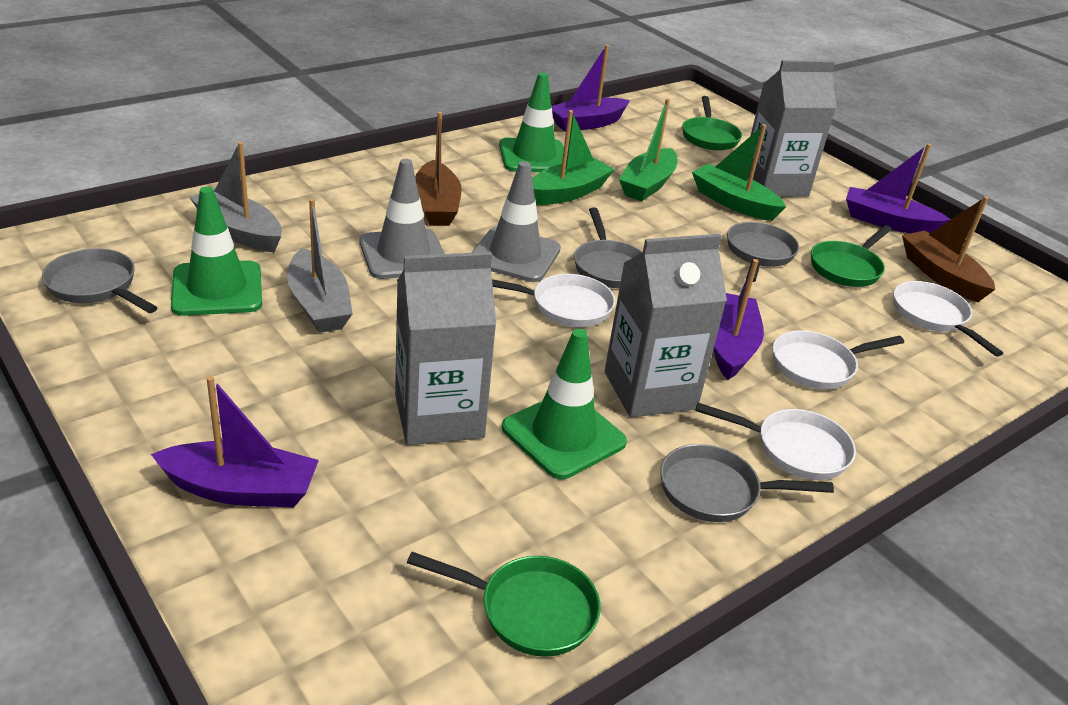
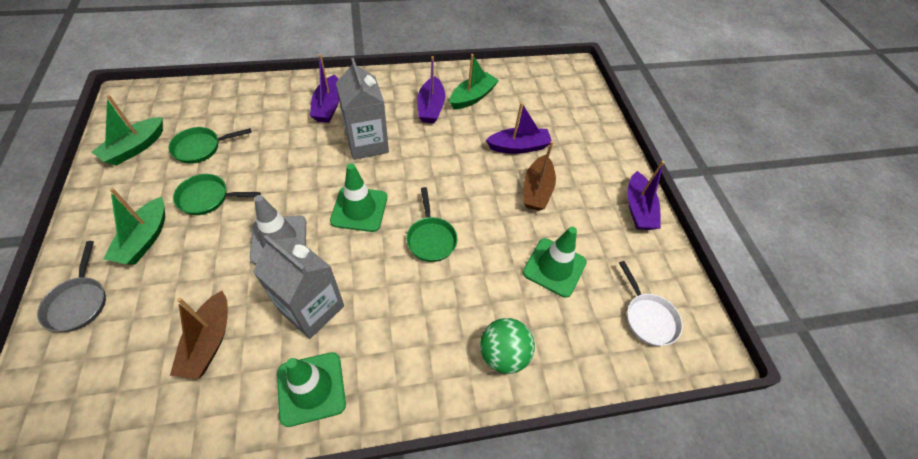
green ball: none = 0 -> [480,318,535,374] = 1
grey boat: [190,142,282,252] [287,198,353,333] = 2 -> none = 0
grey carton: [395,252,496,445] [605,234,727,418] [748,60,837,197] = 3 -> [253,235,344,339] [336,58,389,160] = 2
grey pan: [42,248,158,313] [574,208,642,288] [660,444,834,522] [727,222,799,282] = 4 -> [37,241,106,332] = 1
grey traffic cone: [359,159,445,279] [472,161,561,282] = 2 -> [250,195,306,264] = 1
white pan: [492,274,615,327] [695,403,856,480] [773,330,904,389] [894,281,1003,357] = 4 -> [619,261,683,346] = 1

